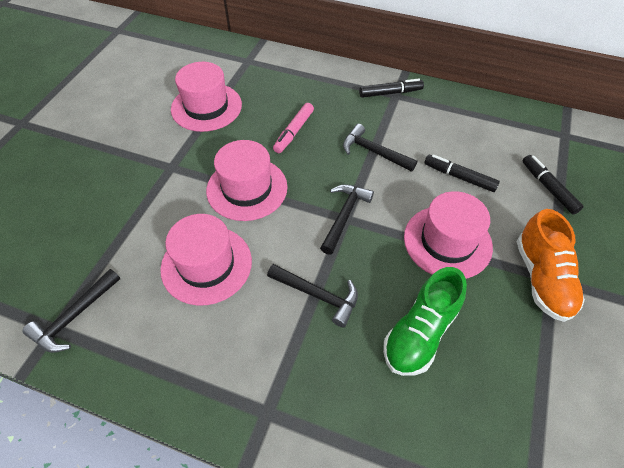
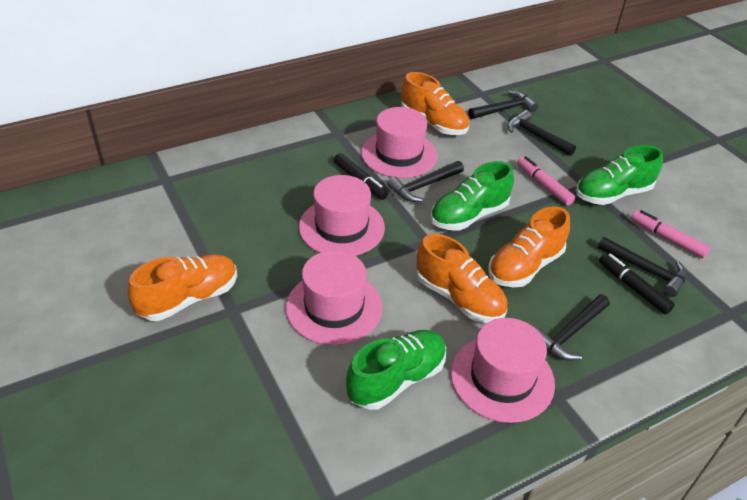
black hammer: [23,269,120,353] [267,264,358,327] [320,184,374,255] [343,124,417,172] = 4 -> [387,161,464,202] [468,91,538,119] [508,110,576,156] [537,294,610,361] [598,237,687,297] = 5
black marker: [359,79,424,98] [424,154,500,192] [523,155,584,215] = 3 -> [334,153,388,200] [599,253,675,314] = 2
green shoe: [383,267,467,376] = 1 -> [346,330,446,410] [430,161,514,231] [576,145,663,205] = 3
orange shoe: [517,209,585,322] = 1 -> [127,254,237,321] [401,72,469,135] [417,234,508,323] [488,206,570,287] = 4
pink marker: [273,103,314,153] = 1 -> [517,156,575,206] [631,210,710,258] = 2

